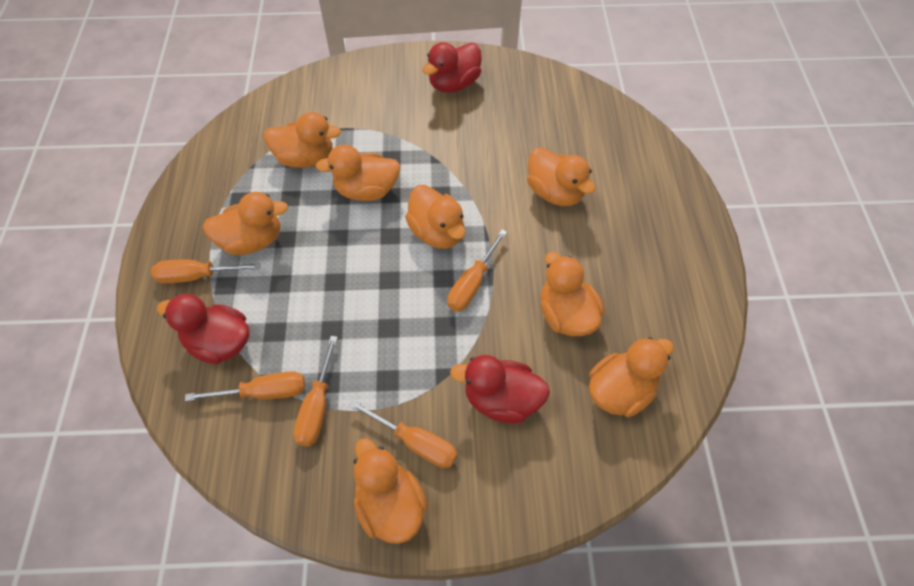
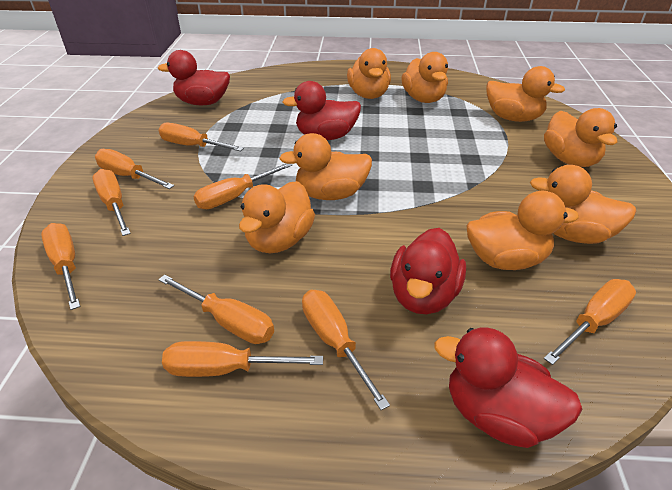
orange screwdriver: [151,260,261,283] [185,371,305,401] [293,336,338,447] [349,400,457,468] [447,229,507,312] = 5 -> [41,223,80,310] [92,169,131,236] [95,149,174,189] [158,123,244,151] [158,275,274,344] [162,341,323,377] [193,163,292,209] [302,290,390,410] [544,279,636,365] = 9
red duck: [157,294,250,364] [422,42,482,93] [450,355,550,424] = 3 -> [158,50,230,105] [282,81,361,140] [390,228,466,314] [434,327,583,448] = 4

